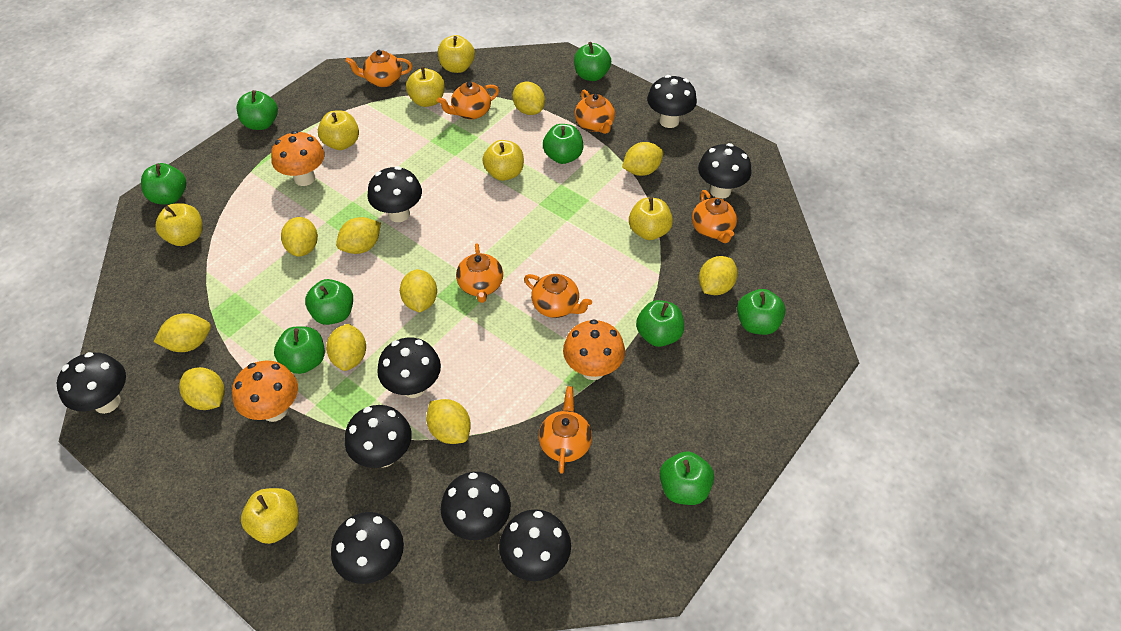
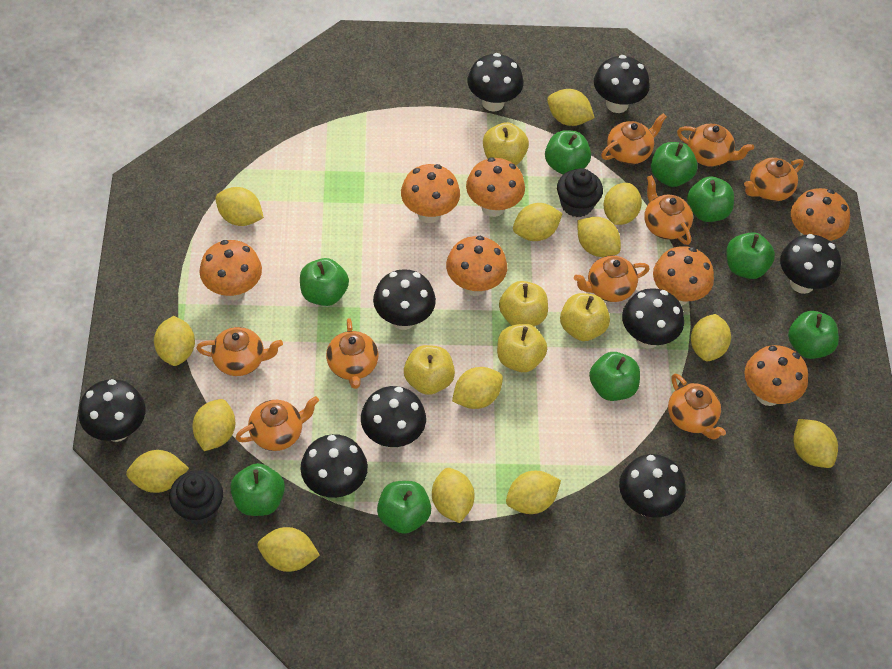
black cupcake: none = 0 -> [169,470,223,525] [557,168,603,217] = 2
orange mushroom: [232,361,298,422] [271,131,325,186] [563,319,625,380] = 3 -> [199,240,262,300] [401,164,460,223] [446,236,507,296] [466,157,525,217] [653,246,714,306] [745,345,808,406] [791,188,850,241] = 7
orange teapot: [345,50,412,87] [437,82,499,120] [456,243,503,303] [524,274,592,318] [539,386,592,474] [575,90,615,134] [692,190,737,243] = 7 -> [196,327,283,376] [236,396,319,451] [326,318,378,389] [574,255,650,302] [601,113,667,164] [644,175,693,245] [668,374,726,439] [677,124,754,167] [744,158,804,201] = 9
yellow apple: [155,203,203,246] [241,488,299,544] [318,110,359,150] [406,66,445,107] [438,35,475,73] [482,140,524,181] [629,197,673,240] = 7 -> [404,345,455,395] [483,122,529,165] [497,323,547,372] [499,281,548,326] [560,293,610,341] = 5
yellow lemon: [154,313,211,352] [179,367,225,410] [281,217,318,257] [326,324,366,371] [336,217,381,254] [400,269,437,312] [426,399,471,444] [513,82,545,115] [622,142,663,176] [699,256,738,295] = 10 -> [126,450,189,493] [154,316,195,366] [193,399,235,451] [215,187,264,226] [258,527,320,572] [432,468,475,523] [452,367,503,409] [506,471,561,514] [513,203,563,241] [547,89,595,126] [577,217,621,257] [604,183,642,225] [691,314,731,361] [793,419,838,468] = 14

